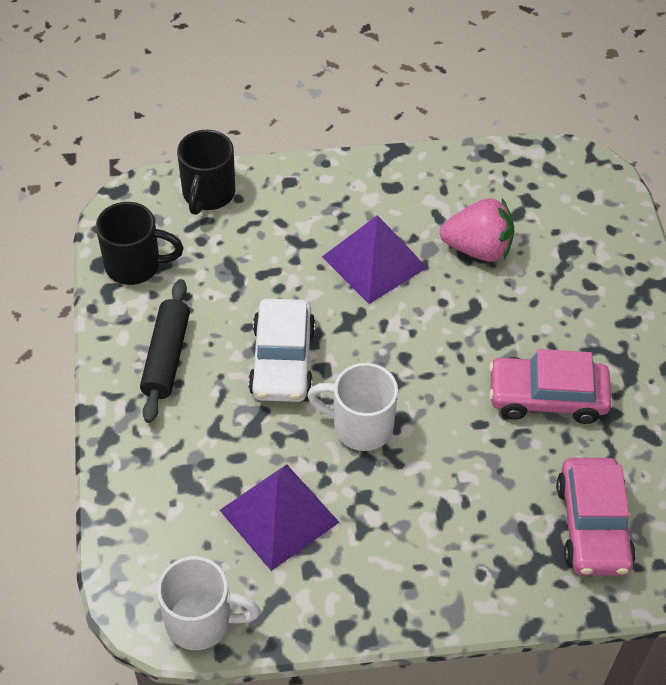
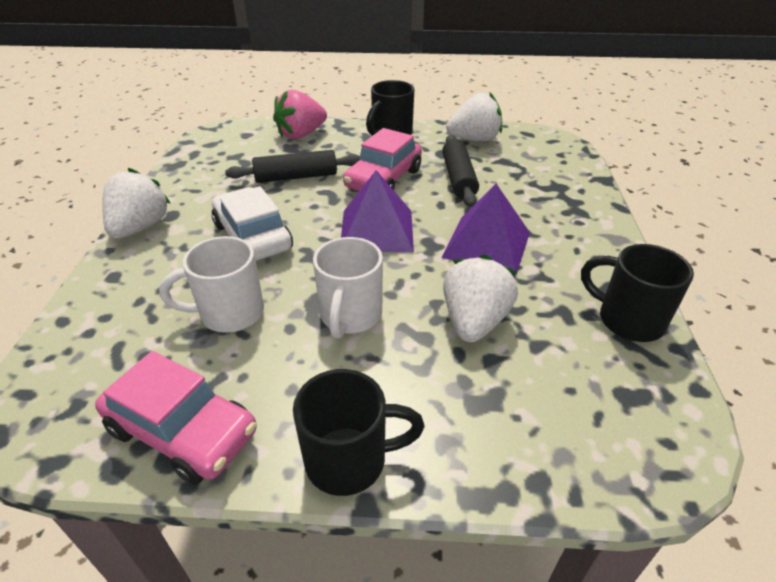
black mug: [96,202,184,285] [177,130,235,215] = 2 -> [293,369,425,496] [366,80,414,136] [581,244,694,342] = 3
black rolling pin: [140,279,190,423] = 1 -> [225,150,360,183] [442,135,479,207] = 2
white strawberry: none = 0 -> [102,168,171,239] [443,255,518,342] [446,93,502,141] = 3

